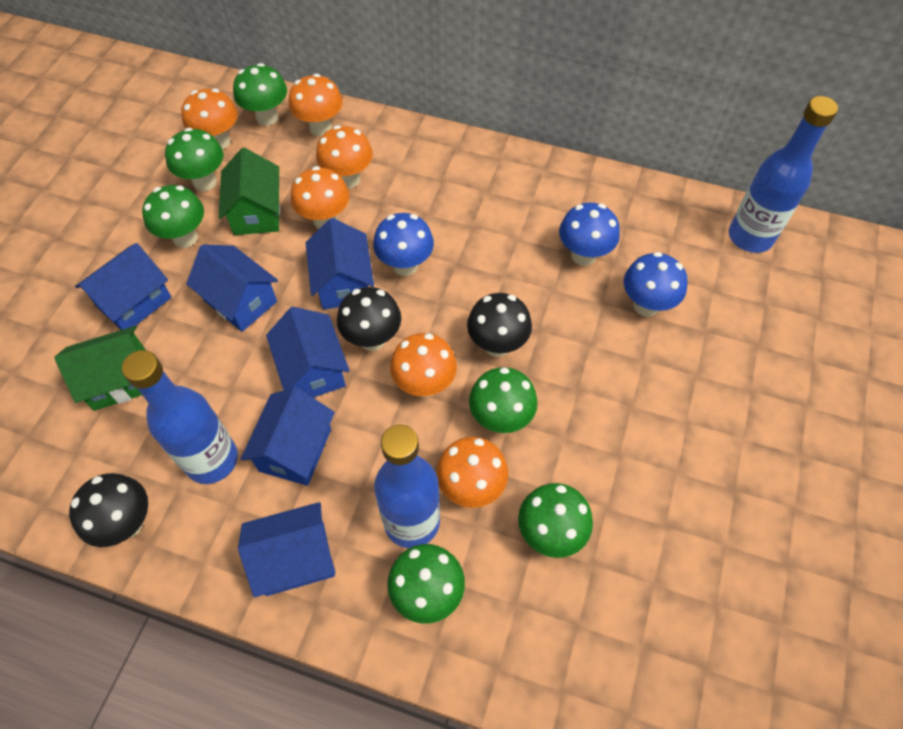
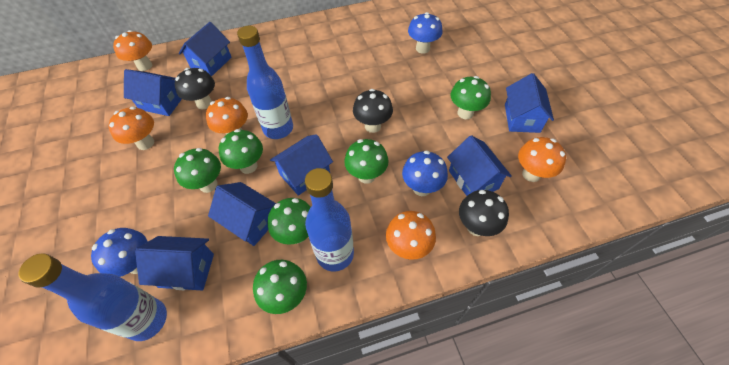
blue house: [75,243,172,330] [186,244,278,332] [238,502,336,597] [241,387,335,486] [266,307,350,398] [306,218,374,309] = 6 -> [124,69,182,116] [135,236,214,291] [179,22,231,77] [208,182,276,246] [270,134,333,196] [447,135,512,196] [505,73,554,133] = 7
green house: [54,326,146,411] [219,148,280,235] = 2 -> none = 0
orange mushroom: [182,88,237,149] [289,74,343,136] [291,166,349,229] [316,125,373,188] [390,333,457,398] [436,437,509,508] = 6 -> [108,107,154,150] [113,30,152,71] [206,97,248,135] [386,211,436,260] [518,137,566,182] = 5

